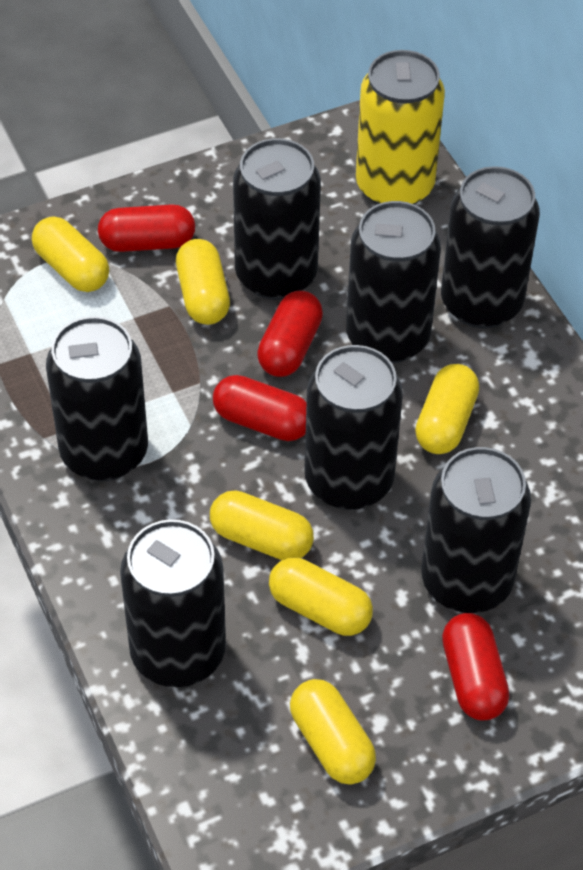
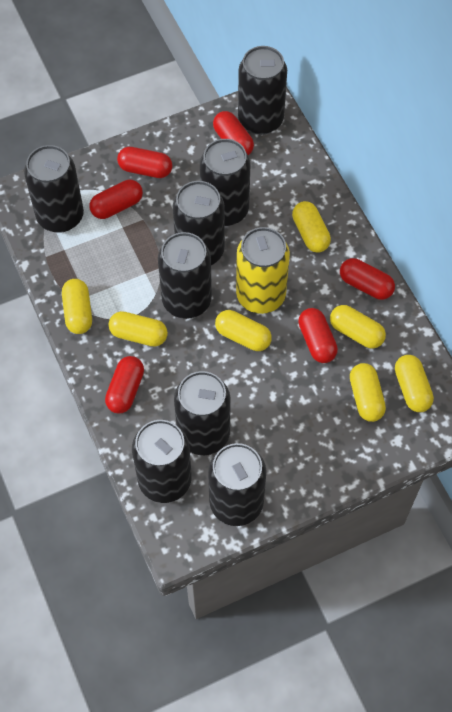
black can: [46,316,148,481] [120,519,226,687] [233,138,321,300] [304,345,403,510] [346,201,441,364] [421,447,531,613] [441,166,540,328] = 7 -> [24,145,84,233] [132,420,192,503] [158,232,212,319] [173,181,225,265] [174,371,230,455] [200,139,250,226] [208,443,266,526] [238,46,287,135] = 8
red capsule: [98,204,195,252] [213,375,307,441] [257,291,323,377] [442,613,509,721] = 4 -> [89,180,143,219] [105,356,144,414] [117,147,172,178] [213,111,254,155] [298,308,338,363] [340,258,395,300] = 6
yellow capsule: [32,217,109,292] [176,239,230,325] [210,490,314,560] [269,557,373,636] [290,679,376,784] [415,364,479,454] = 6 -> [62,279,92,334] [108,311,168,347] [215,310,272,351] [292,201,331,253] [330,305,386,349] [350,363,386,422] [395,355,434,412] = 7

